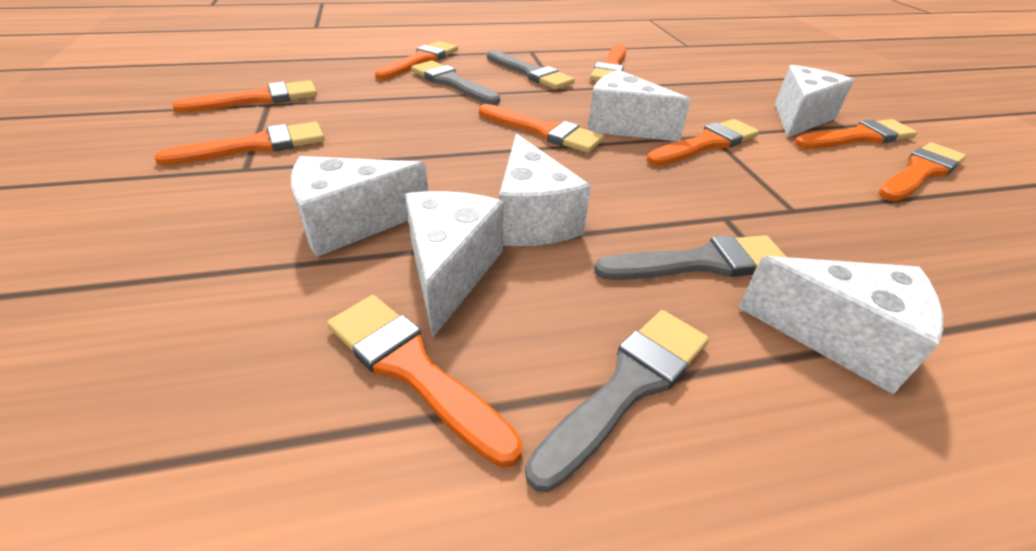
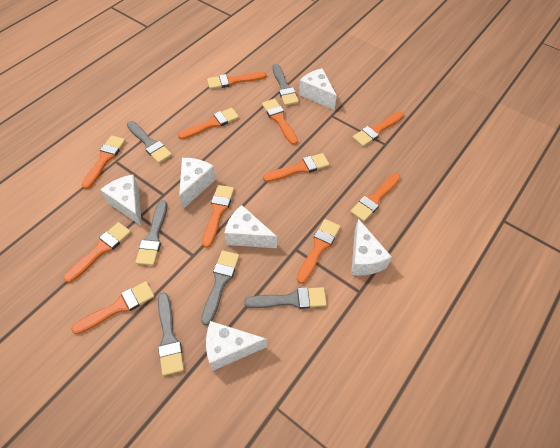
grey brush: [411,61,500,105] [487,50,575,90] [525,310,709,492] [594,235,786,280] = 4 -> [127,121,172,163] [135,200,167,266] [158,293,184,376] [201,250,239,326] [244,287,327,309] [272,64,299,106] = 6
orange brush: [155,122,325,166] [173,80,317,113] [327,295,522,468] [375,41,458,80] [479,104,604,153] [590,44,626,81] [647,119,759,166] [795,119,918,149] [878,142,966,201] = 9 -> [64,222,131,283] [71,281,155,334] [82,135,126,189] [178,108,239,139] [202,185,234,248] [207,72,267,89] [262,99,298,145] [263,153,330,182] [297,219,341,283] [350,173,400,222] [352,111,404,147] = 11

